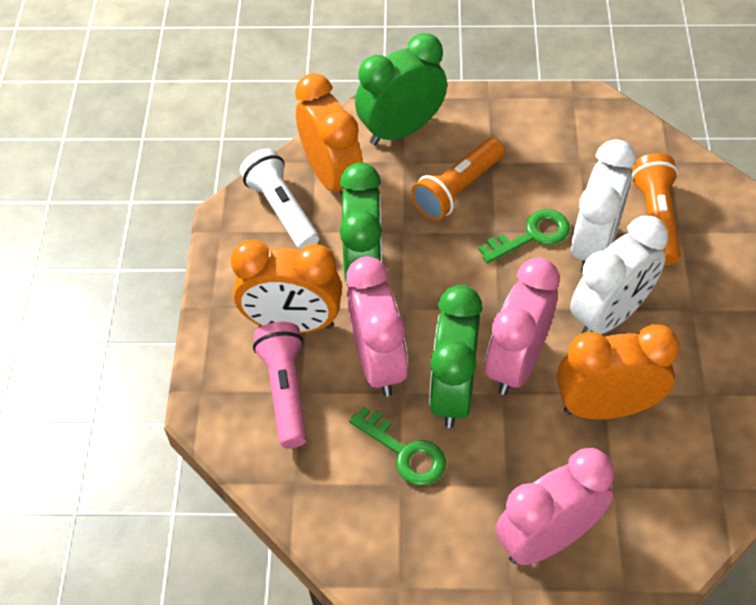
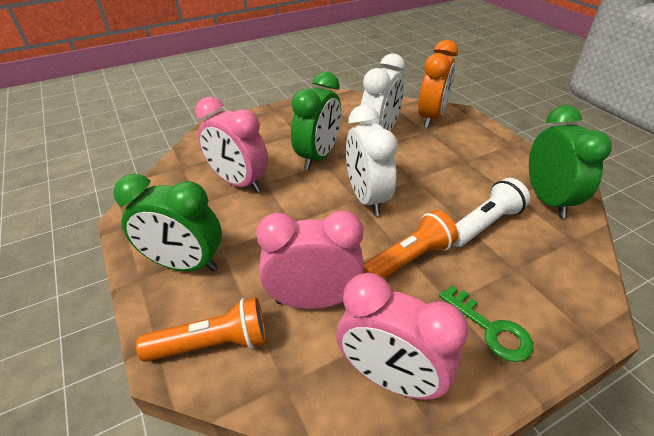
green key: [349,407,446,486] [478,209,570,263] = 2 -> [439,286,533,362] = 1
orange clock: [231,240,342,333] [295,73,363,195] [557,325,680,420] = 3 -> [418,40,458,128] = 1
pink flashlight: [253,322,307,448] = 1 -> none = 0

